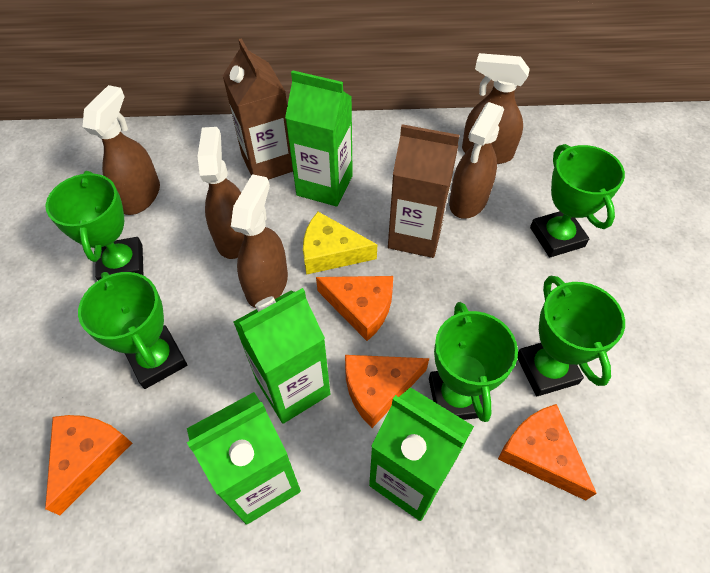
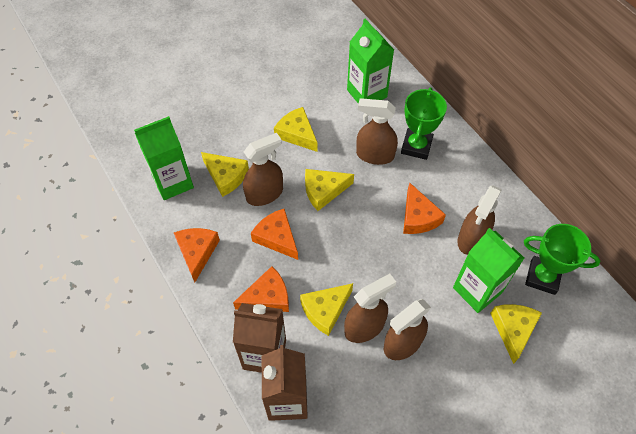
green carton: [187,392,301,525] [233,288,330,424] [285,70,353,207] [369,387,474,521] = 4 -> [134,116,194,200] [347,19,394,104] [453,228,525,313] = 3
green trophy: [46,171,144,280] [78,272,187,389] [429,302,518,422] [518,276,625,396] [530,144,625,257] = 5 -> [401,88,447,160] [524,224,600,295] = 2
yellow cheese: [303,212,377,275] = 1 -> [201,152,249,197] [274,107,317,152] [300,283,353,336] [305,169,354,211] [490,304,542,364] = 5

